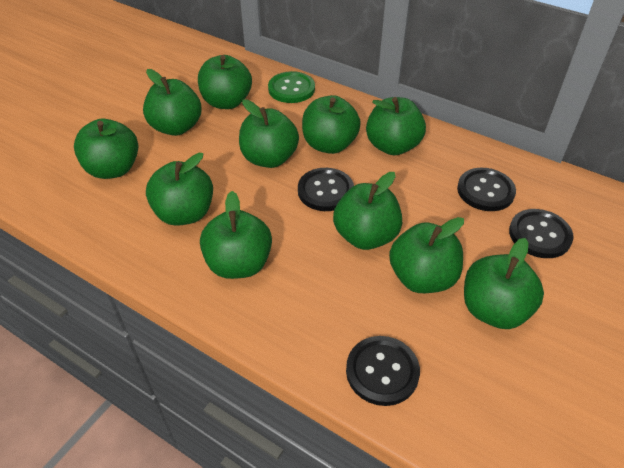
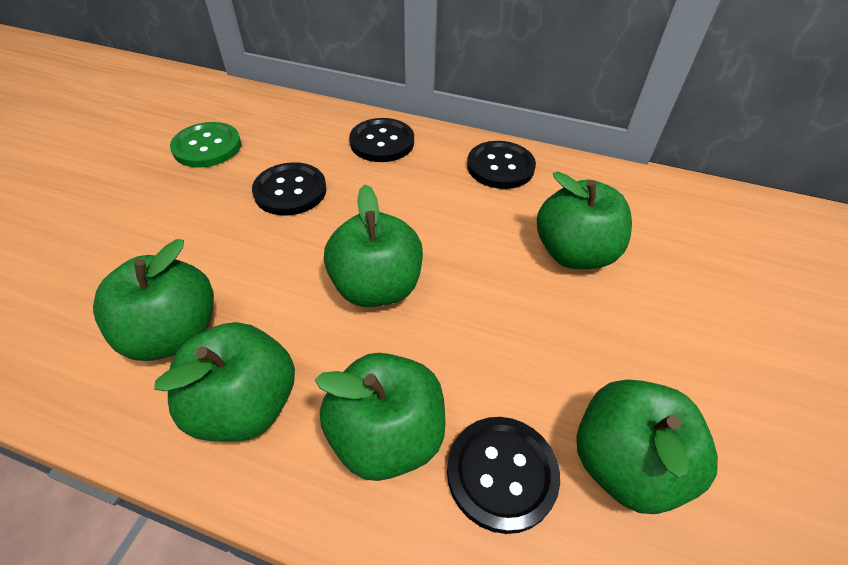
green apple: [74,119,138,179] [143,69,202,136] [146,153,213,226] [198,55,252,109] [200,191,272,279] [239,99,299,168] [302,95,361,154] [333,172,402,250] [366,97,426,155] [389,217,464,293] [464,238,544,329] = 11 -> [93,239,214,361] [154,322,295,441] [315,353,446,481] [324,185,423,307] [537,171,632,269] [576,379,718,514] = 6

